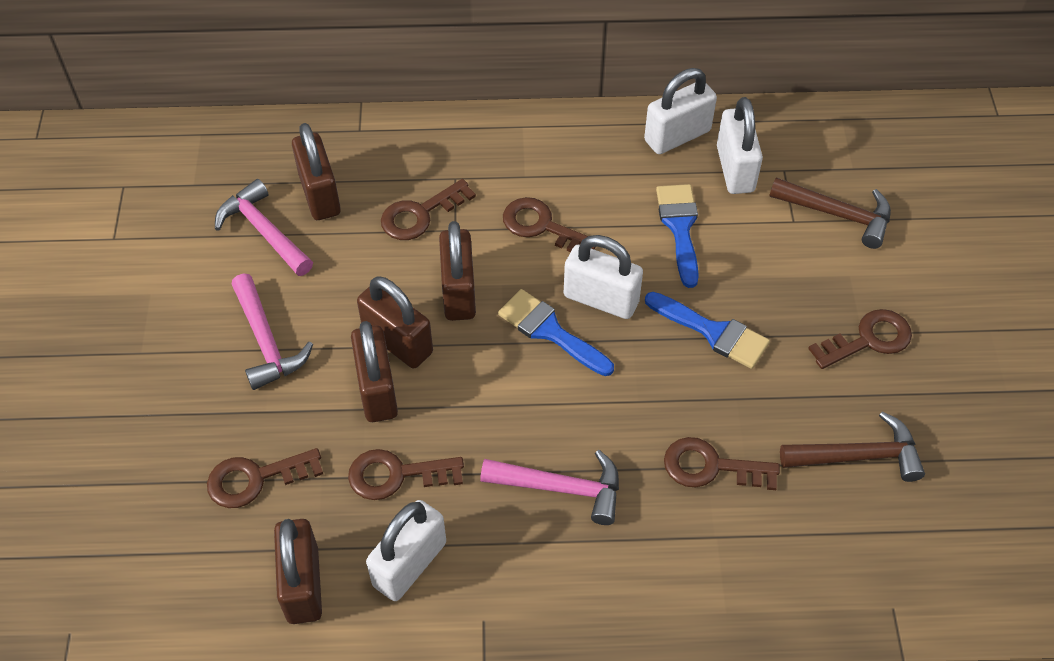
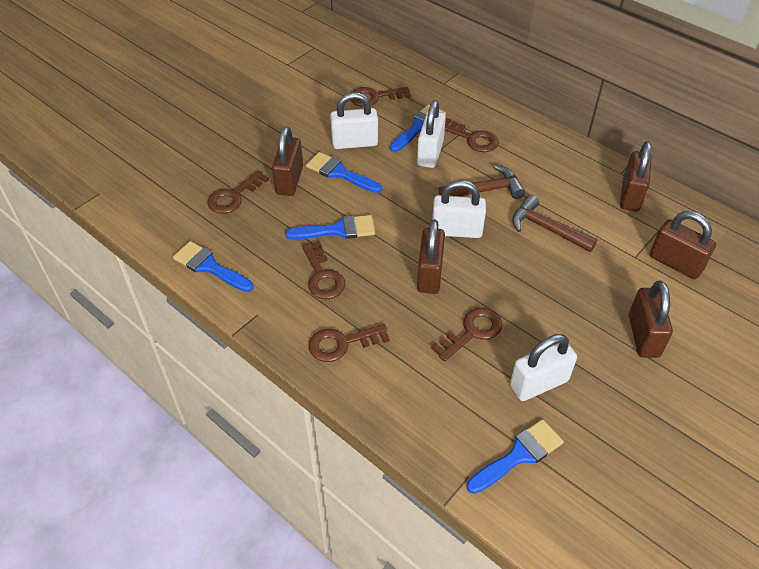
blue brush: [498,289,614,376] [645,292,770,369] [656,184,699,288] = 3 -> [173,241,253,292] [286,215,375,239] [306,152,382,193] [390,104,446,152] [467,419,564,494] = 5
pink hammer: [215,179,313,276] [232,274,313,390] [480,450,619,525] = 3 -> none = 0

